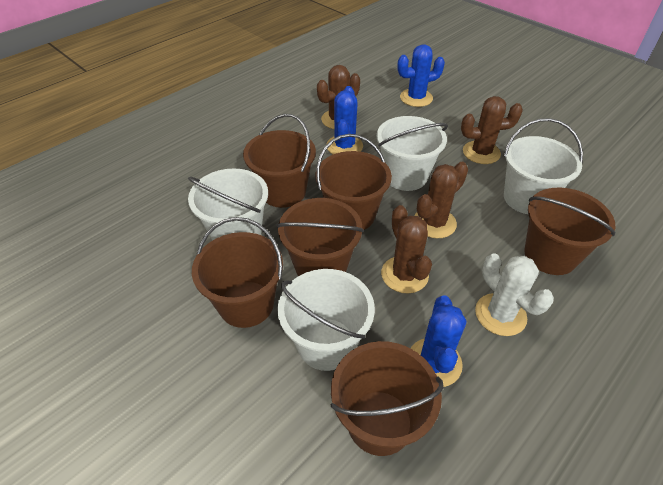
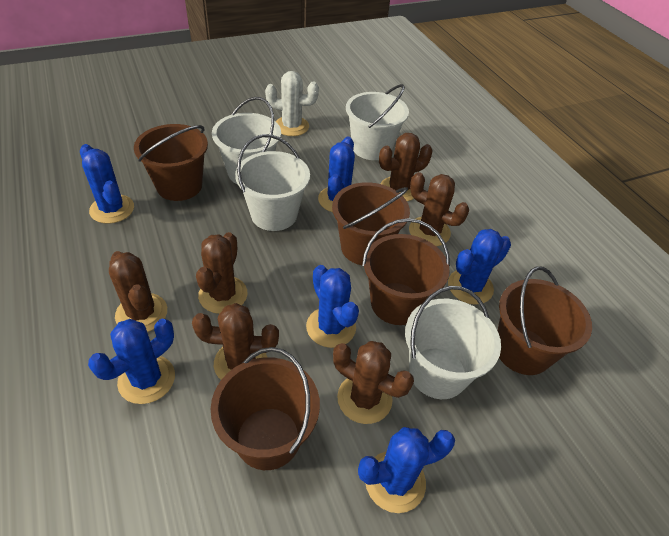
blue cactus: [326,86,363,154] [397,44,445,107] [411,295,466,387] = 3 -> [80,144,134,224] [88,319,175,404] [306,265,359,348] [318,137,355,212] [358,427,455,513] [448,229,511,305] = 6
brown bucket: [192,217,283,328] [243,114,316,208] [277,198,364,276] [316,134,392,230] [330,341,444,456] [524,188,615,275] = 6 -> [134,124,208,201] [211,347,320,470] [332,182,410,265] [362,218,450,325] [498,266,592,375] = 5
brown cactus: [317,65,360,129] [381,205,432,293] [414,162,468,238] [461,96,523,164] = 4 -> [109,251,167,332] [192,303,279,380] [196,232,247,314] [333,341,414,424] [379,133,433,201] [409,172,469,246] = 6

